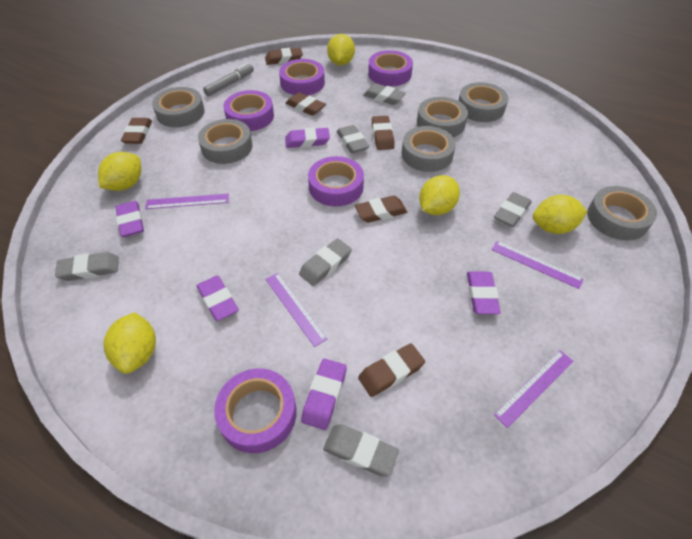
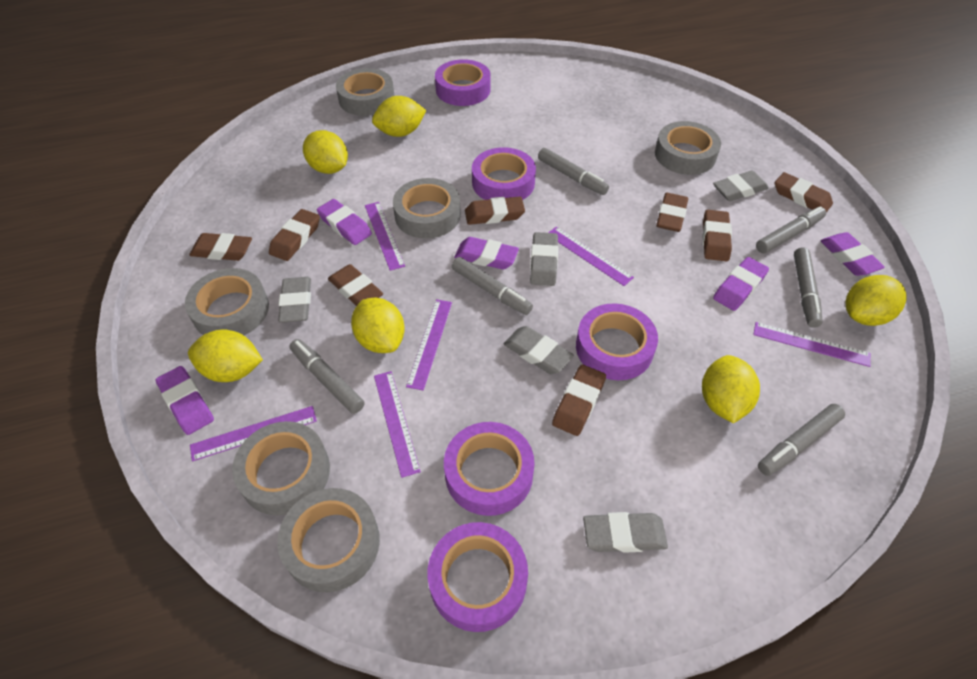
brown eraser: [121,118,152,144] [265,48,303,65] [285,92,326,116] [355,196,407,223] [358,343,425,397] [372,116,395,150] = 6 -> [189,233,252,261] [269,209,320,261] [328,264,383,306] [465,197,525,225] [552,364,606,436] [656,193,688,232] [703,210,732,261] [775,172,833,212] = 8
grey eraser: [55,252,119,281] [299,238,352,286] [323,424,399,476] [337,125,370,153] [363,83,406,105] [494,192,531,227] = 6 -> [278,277,311,323] [504,326,574,374] [530,232,558,286] [583,512,668,553] [713,171,769,201] = 5
grey marker: [203,63,254,96] = 1 -> [289,339,365,414] [452,257,533,315] [538,148,609,195] [756,206,826,254] [758,404,845,476] [794,247,823,328] = 6
purple ruler: [145,194,229,209] [265,273,327,347] [491,241,584,289] [494,350,574,428] = 4 -> [190,406,317,461] [365,202,405,271] [374,371,421,478] [406,299,452,390] [548,227,634,286] [753,322,871,367] = 6
yellow lemon: [98,152,141,191] [103,312,156,374] [327,34,355,65] [419,175,460,215] [533,195,587,234] = 5 -> [188,329,263,382] [303,130,348,174] [351,298,405,353] [372,96,427,137] [702,355,760,423] [846,275,907,326] = 6

